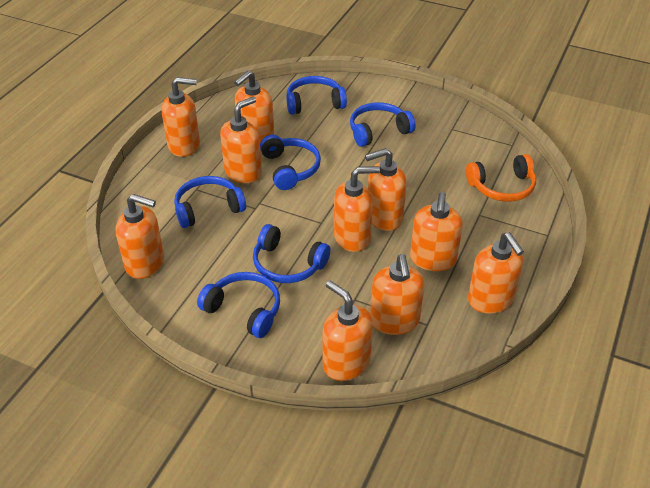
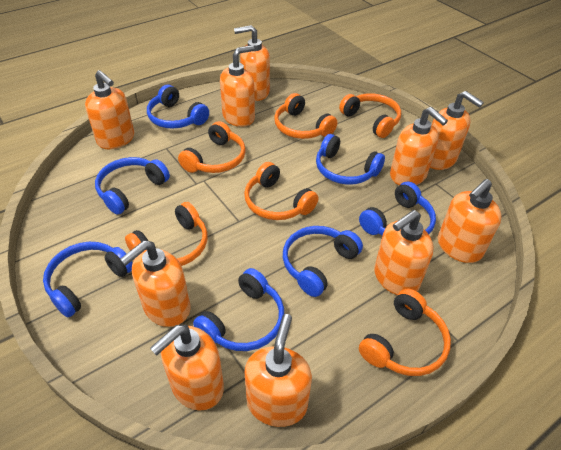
blue headphones: [174,176,246,228] [197,272,280,338] [253,224,330,283] [260,135,321,190] [286,76,347,115] [350,102,416,147] = 6 -> [43,242,133,317] [95,157,170,215] [147,85,209,128] [193,268,284,351] [283,226,363,297] [316,134,385,185] [359,182,436,236] = 7
orange headphones: [466,154,536,202] = 1 -> [125,202,207,266] [178,121,246,173] [244,162,318,220] [274,93,337,139] [339,93,401,138] [359,289,451,376] = 6

